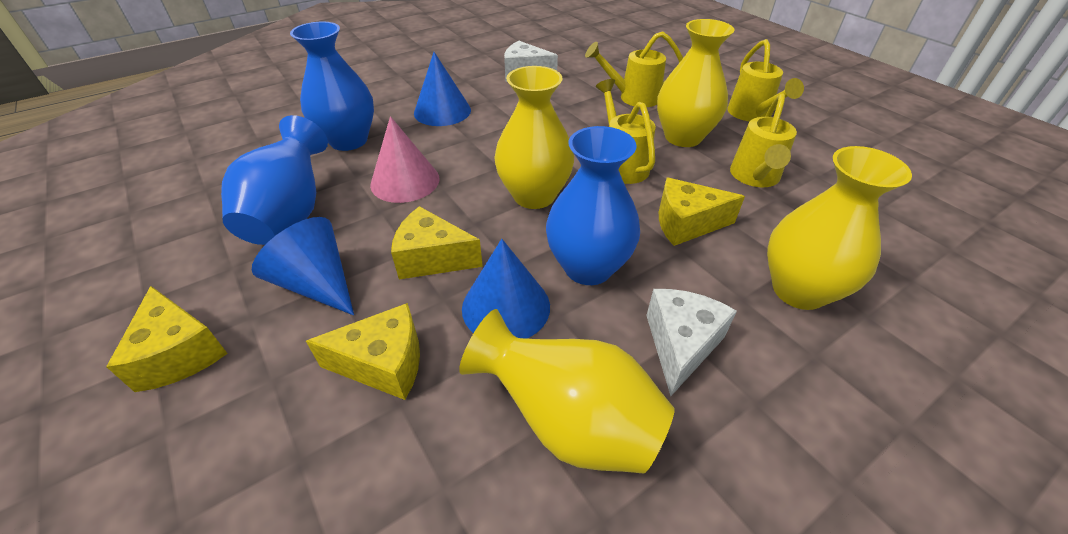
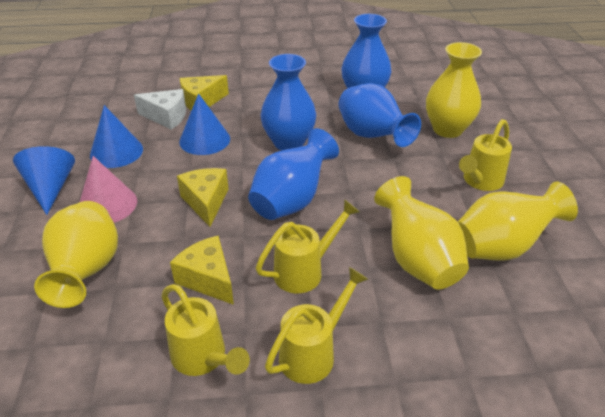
blue vase: [221,115,328,245] [290,22,374,151] [546,126,640,285] = 3 -> [248,128,339,220] [260,54,316,151] [338,83,421,147] [342,14,391,88] = 4
white cheese: [504,41,558,82] [646,289,737,396] = 2 -> [134,89,186,130] = 1
yellow cheese: [106,286,228,392] [306,303,420,400] [391,206,483,279] [659,178,745,246] = 4 -> [170,236,234,305] [177,168,229,227] [180,75,229,111] = 3

